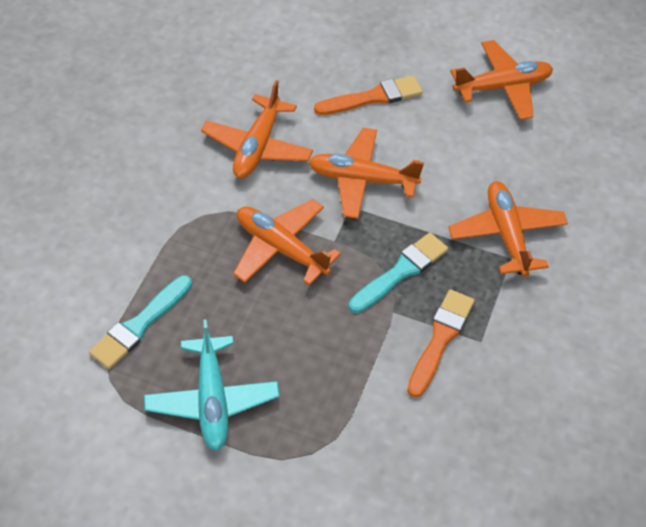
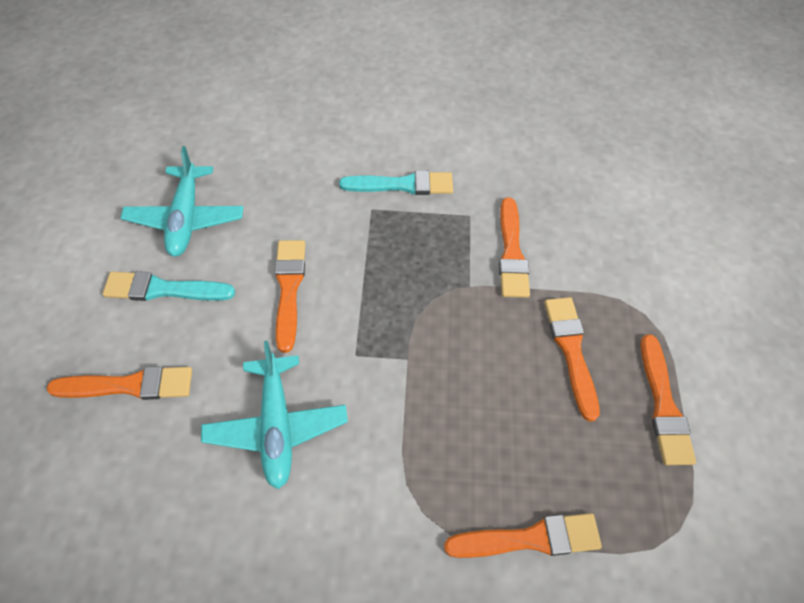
orange brush: [314,75,422,115] [407,290,475,398] = 2 -> [47,366,192,400] [274,240,305,353] [444,513,602,558] [499,197,530,298] [544,297,600,422] [640,334,696,465] = 6
orange plane: [201,80,313,178] [233,199,341,286] [309,128,424,219] [448,181,568,277] [450,40,553,120] = 5 -> none = 0
turquoise plane: [144,319,280,451] = 1 -> [120,146,244,257] [201,341,348,489] = 2

